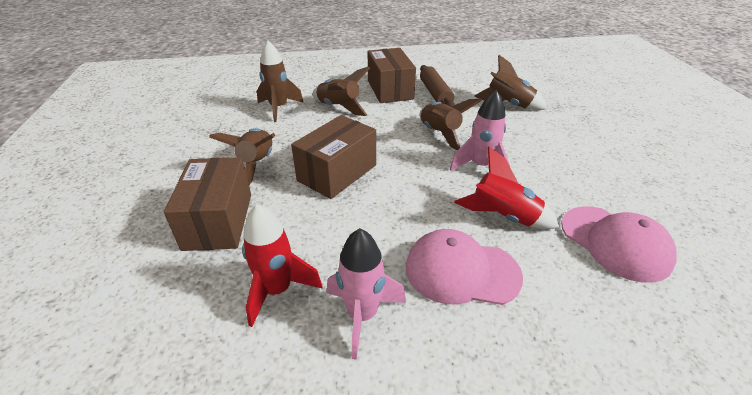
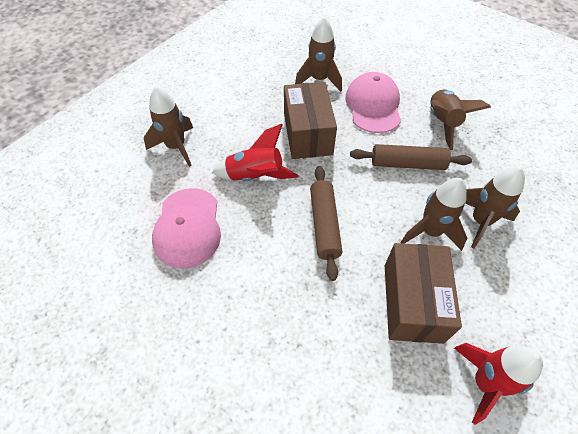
brown box: [164,157,251,251] [291,115,376,199] [368,48,416,103] = 3 -> [284,82,337,159] [385,243,462,344] = 2
brown rolling pin: [420,65,455,106] = 1 -> [310,166,342,281] [350,144,472,170] = 2
pink rocket: [327,228,406,360] [450,90,510,171] = 2 -> none = 0

